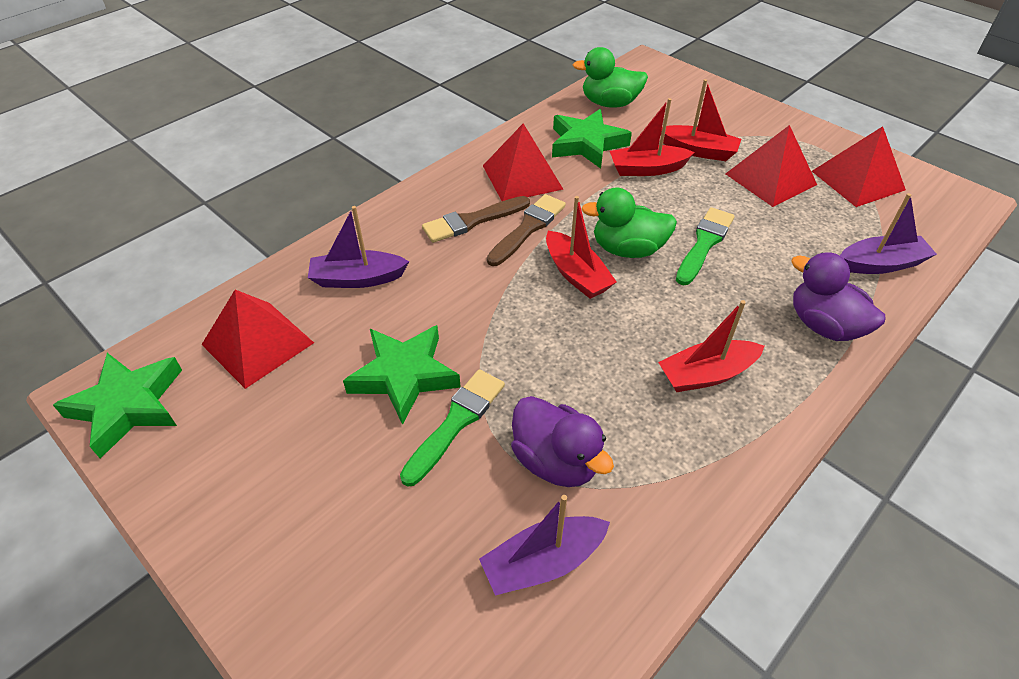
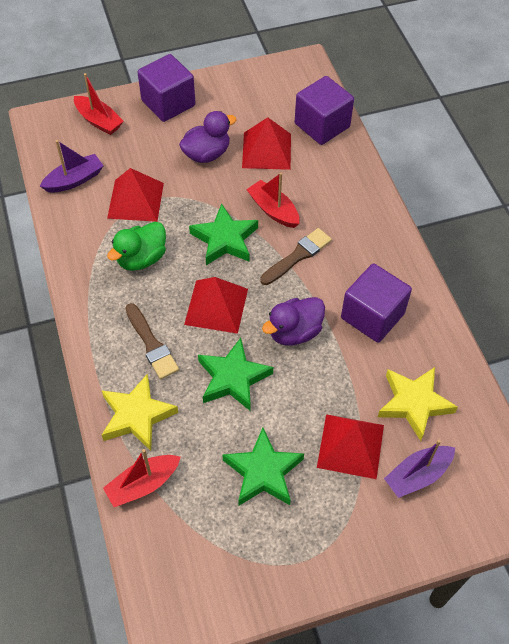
green brush: [400,369,505,487] [676,207,735,285] = 2 -> none = 0
green duck: [573,47,648,108] [581,188,677,258] = 2 -> [107,221,166,271] = 1
purple boat: [308,206,409,288] [479,495,610,596] [840,193,937,274] = 3 -> [40,140,103,193] [384,439,455,498] = 2
purple cube: none = 0 -> [137,54,195,122] [295,76,354,145] [341,263,412,343] = 3
red boat: [546,196,617,299] [610,98,695,176] [658,300,764,392] [661,79,741,161] = 4 -> [74,73,124,135] [103,449,181,507] [246,173,300,228] = 3
yellow star: none = 0 -> [101,374,178,451] [378,367,458,441] = 2

